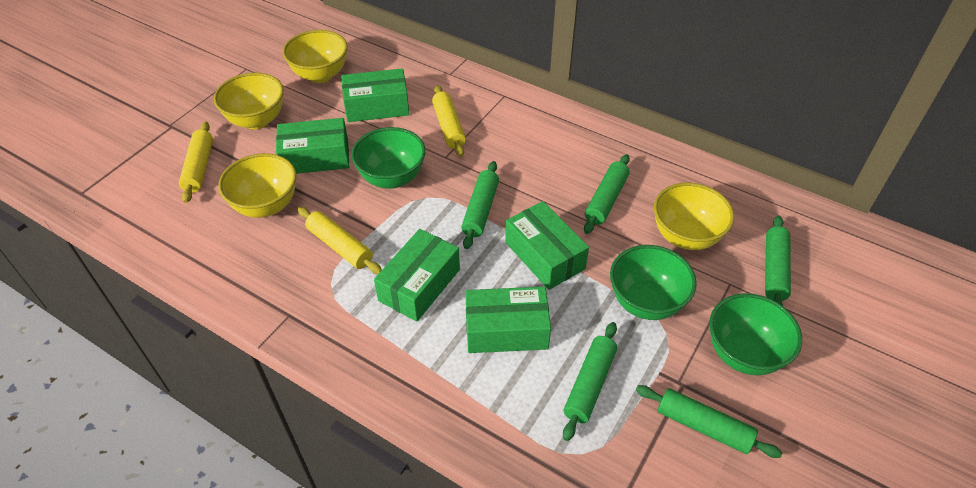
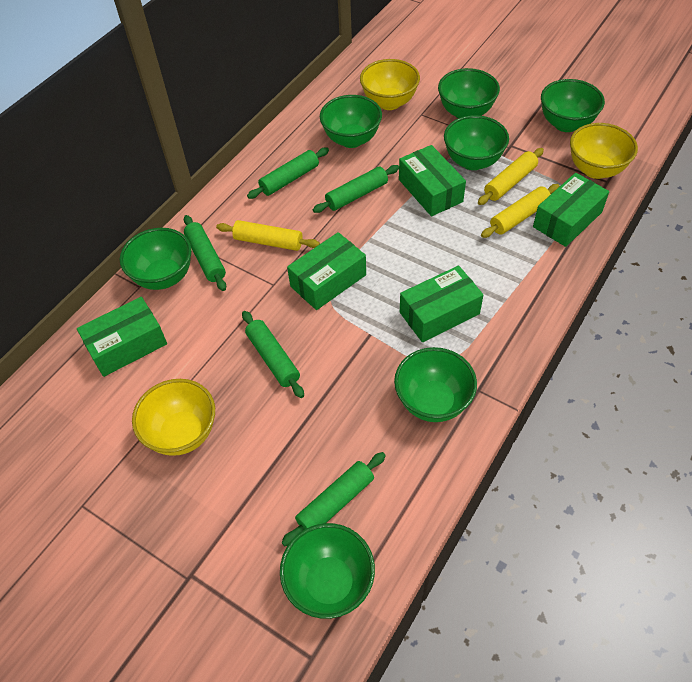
green bowl: [351,127,426,189] [610,245,697,320] [709,293,802,375] = 3 -> [120,228,192,290] [280,523,375,619] [320,95,382,148] [394,347,477,422] [438,68,500,118] [444,115,509,170] [541,79,605,132] = 7
yellow bowl: [214,72,284,129] [218,153,297,218] [283,30,348,83] [654,183,734,250] = 4 -> [132,379,215,456] [360,59,420,110] [570,123,638,179] = 3

